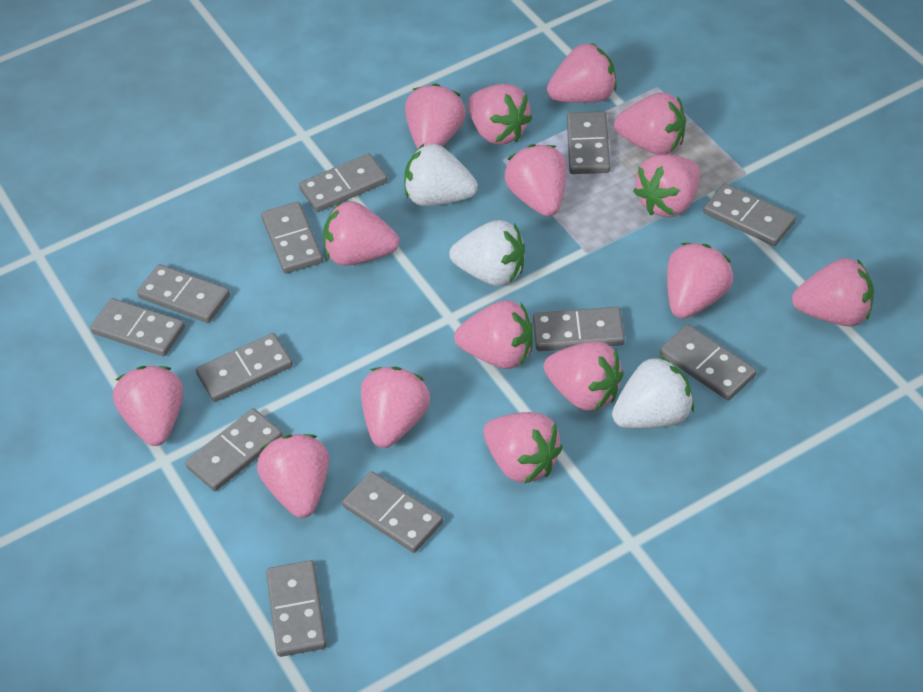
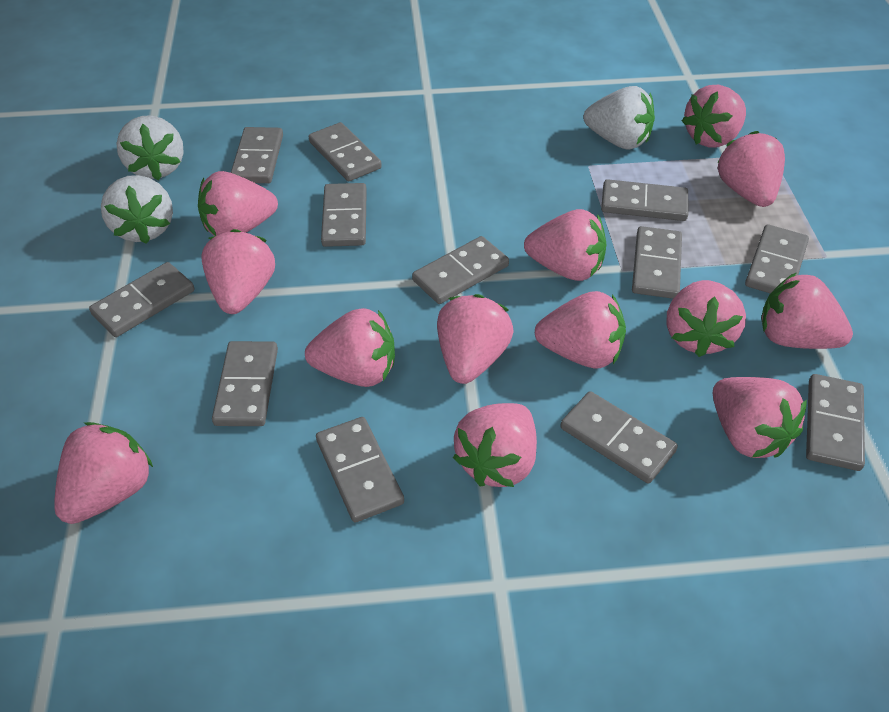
pink strawberry: [113,366,183,446] [257,434,329,518] [323,201,399,266] [361,366,430,448] [405,83,466,149] [454,300,533,369] [468,84,532,145] [483,412,563,483] [504,144,567,216] [544,341,624,411] [547,43,617,103] [614,92,686,155] [633,154,700,217] [667,243,733,319] [792,258,874,327] = 15 -> [54,422,153,524] [198,171,278,236] [201,229,275,314] [305,308,395,387] [437,294,514,384] [453,403,537,487] [524,209,606,281] [535,291,626,368] [666,280,746,357] [682,85,746,148] [713,377,807,458] [717,131,785,207] [761,272,853,349] = 13

